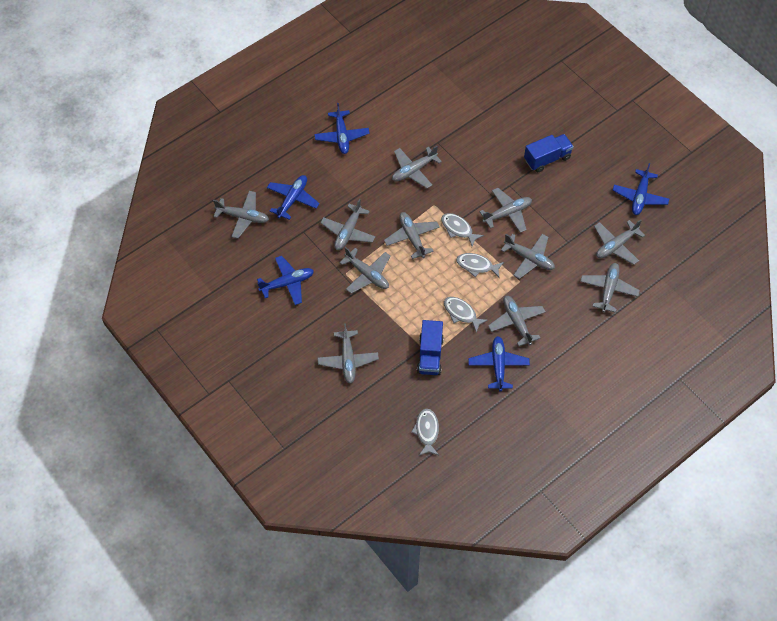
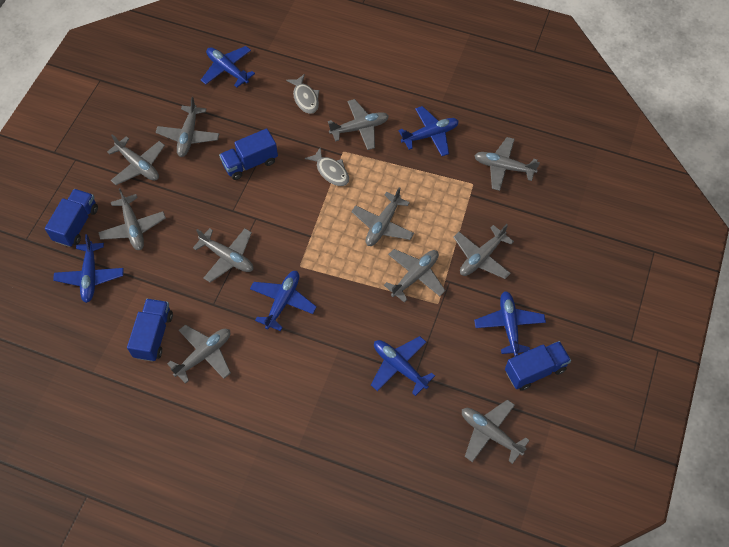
blue plane: [257,256,314,305] [267,175,320,220] [314,103,370,154] [468,336,530,392] [612,163,669,215] = 5 -> [53,234,124,303] [201,46,255,87] [250,271,317,331] [371,336,435,396] [398,106,459,156] [474,291,546,356] = 6
blue truck: [417,320,444,375] [524,134,574,172] = 2 -> [45,189,98,247] [127,299,173,362] [219,128,278,180] [505,341,571,391] = 4
grey fish: [411,408,439,456] [441,213,484,246] [444,297,488,333] [456,253,504,278] = 4 -> [286,74,319,114] [305,147,349,186] = 2

